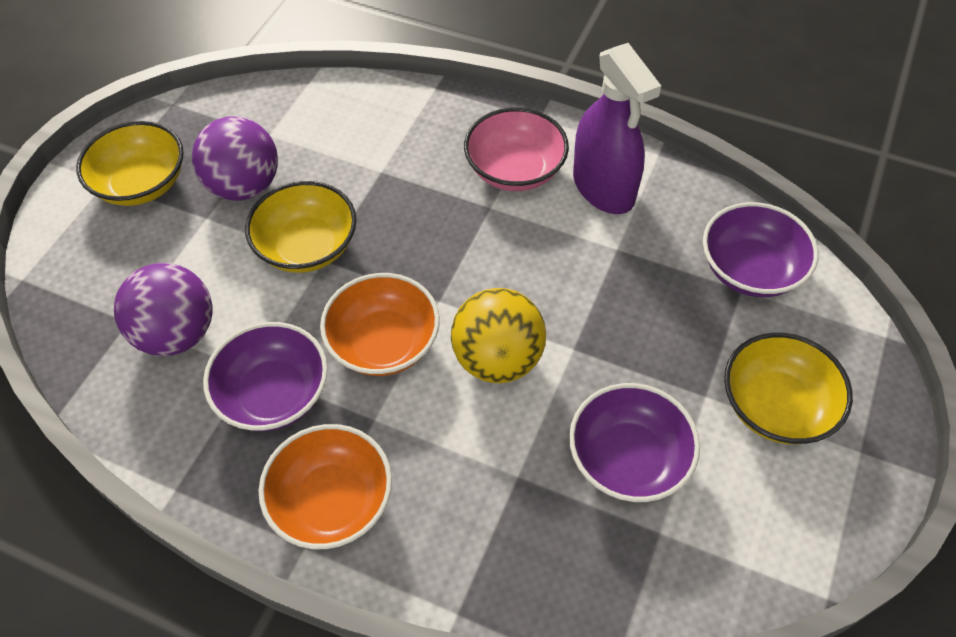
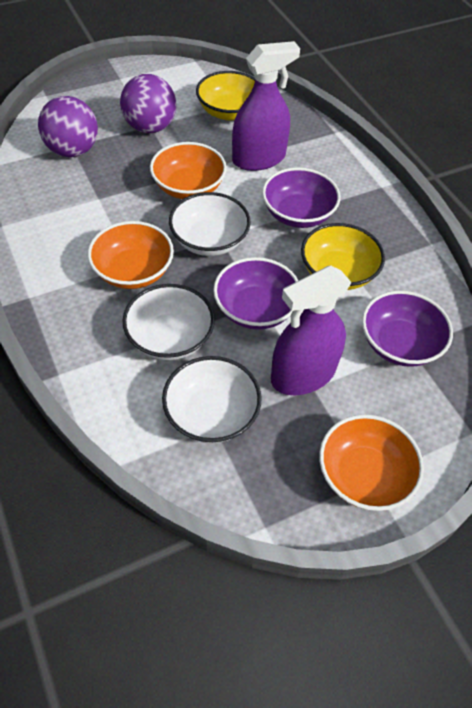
orange bowl: [259,424,392,549] [320,273,440,376] = 2 -> [88,221,174,289] [150,142,227,199] [319,414,424,511] = 3
pink bowl: [464,108,569,191] = 1 -> none = 0
purple spray bottle: [573,43,661,214] = 1 -> [232,41,300,171] [271,265,352,395] = 2
white bowl: none = 0 -> [122,284,215,360] [162,356,262,443] [169,192,251,256] = 3
yellow ball: [451,288,546,383] = 1 -> none = 0
yellow bowl: [76,121,184,206] [245,181,356,273] [724,333,853,444] = 3 -> [196,71,255,120] [301,223,385,290] = 2

